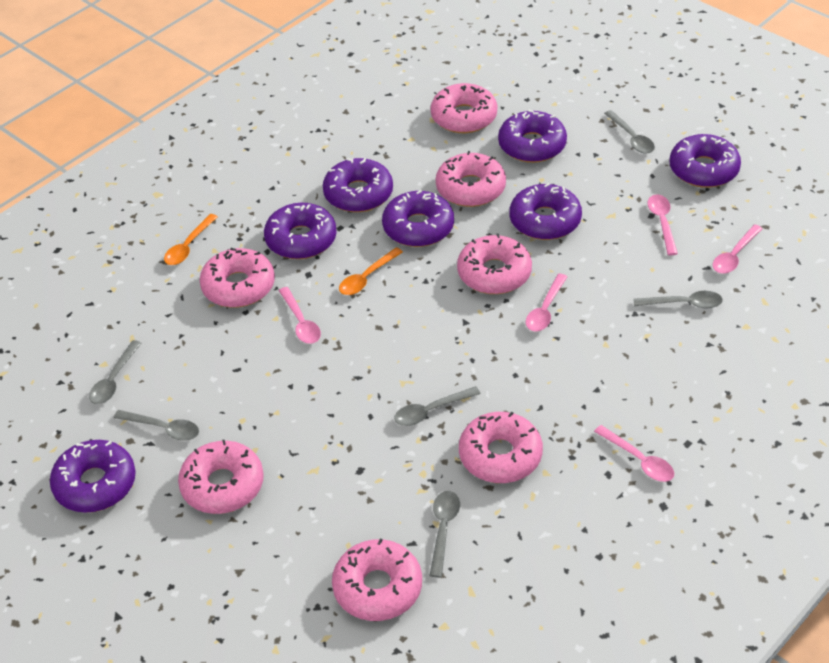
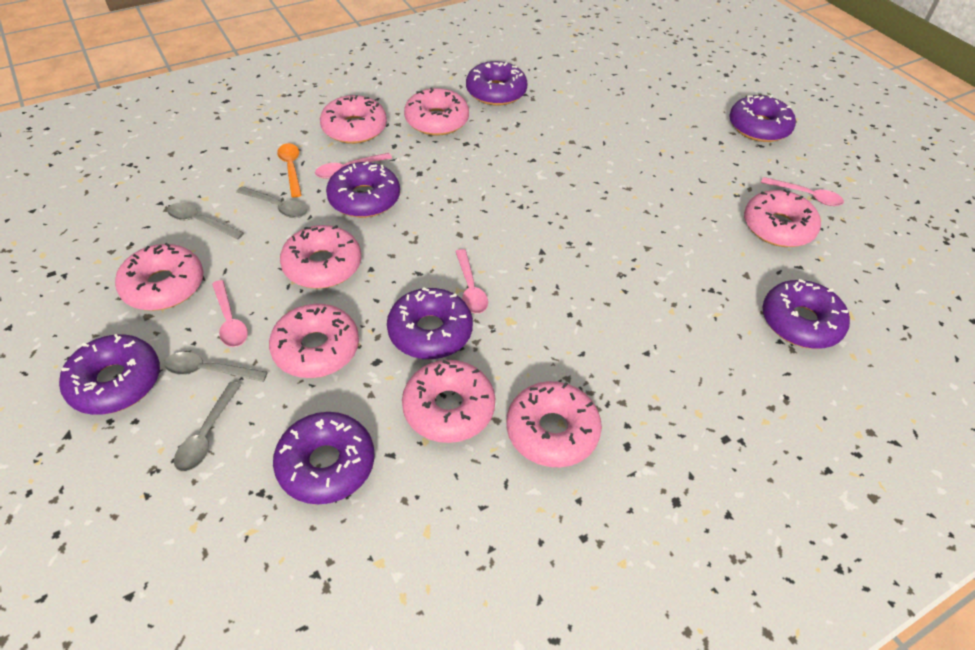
grey spoon: [89,340,142,404] [114,410,199,441] [394,386,481,426] [430,491,460,578] [604,110,655,154] [633,291,723,309] = 6 -> [164,352,268,382] [167,203,244,239] [174,382,241,472] [236,186,307,218] = 4
orange spoon: [164,214,218,265] [339,247,403,295] = 2 -> [277,143,302,197] = 1
pink donut: [178,439,264,514] [199,248,275,308] [332,538,422,621] [431,83,497,133] [436,151,506,207] [457,234,532,294] [459,412,543,483] = 7 -> [115,243,203,311] [269,304,359,378] [280,225,361,289] [320,95,387,144] [402,360,495,443] [404,87,469,135] [506,381,602,467] [744,189,821,247] = 8
pink spoon: [279,287,321,344] [526,274,567,332] [594,425,674,482] [647,195,678,255] [713,224,763,274] = 5 -> [212,280,248,347] [315,153,392,179] [455,249,488,314] [761,177,844,206] = 4

